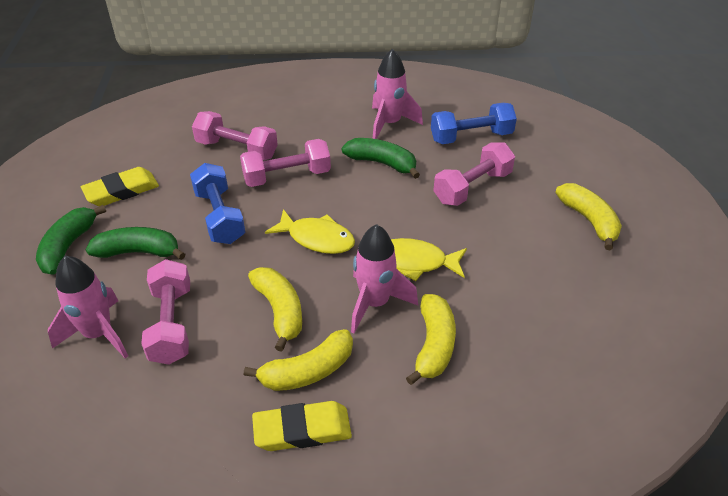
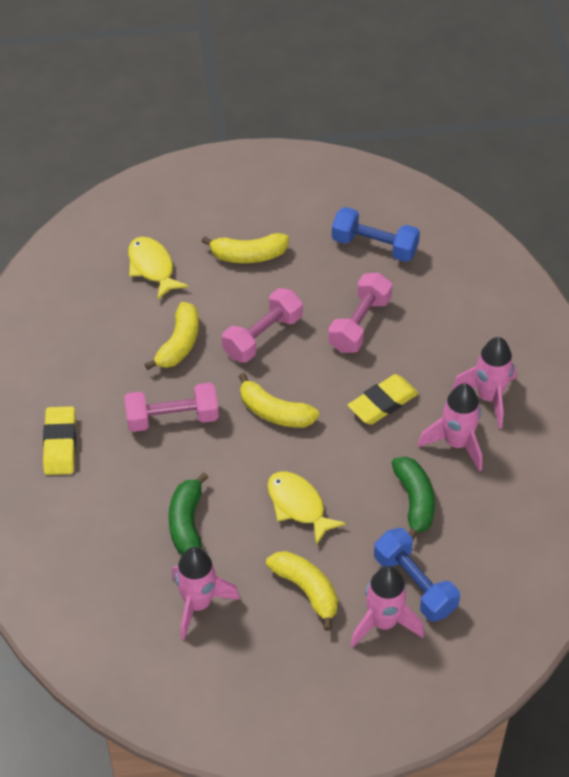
green banana: [36,205,106,275] [86,227,186,260] [342,138,420,179] = 3 -> [169,472,209,555] [392,457,435,541] = 2
pink dumbbell: [141,259,190,365] [192,111,278,160] [240,139,331,187] [433,142,515,206] = 4 -> [124,383,219,432] [222,288,303,362] [328,273,392,353] = 3
pink rocket: [48,255,128,358] [351,224,418,333] [372,49,423,139] = 3 -> [172,547,240,640] [350,566,424,648] [418,383,482,471] [452,337,517,428] = 4

